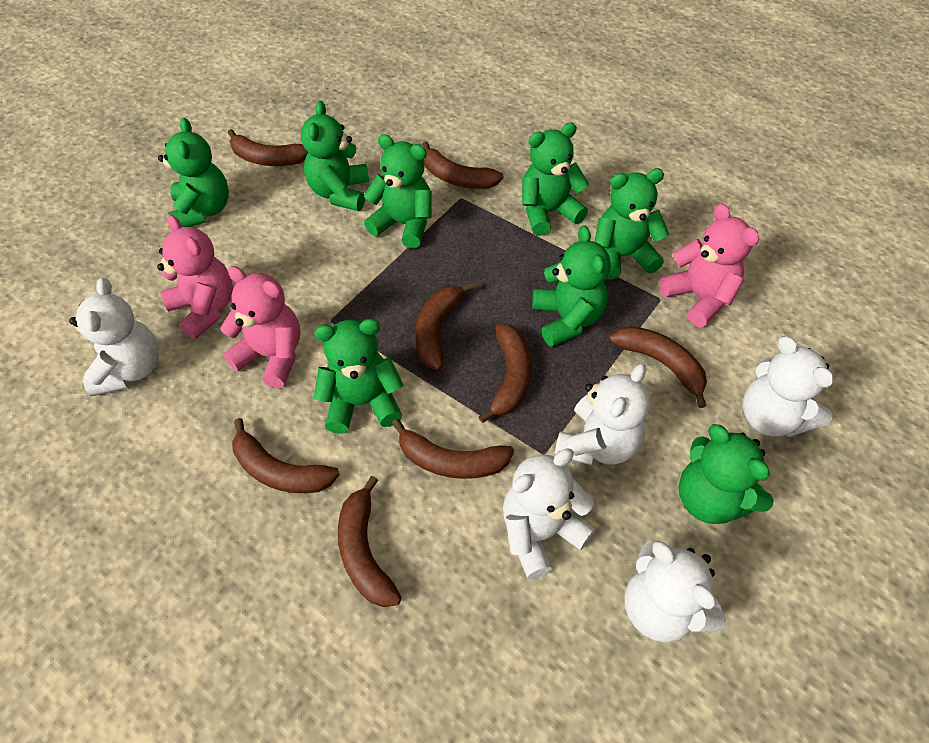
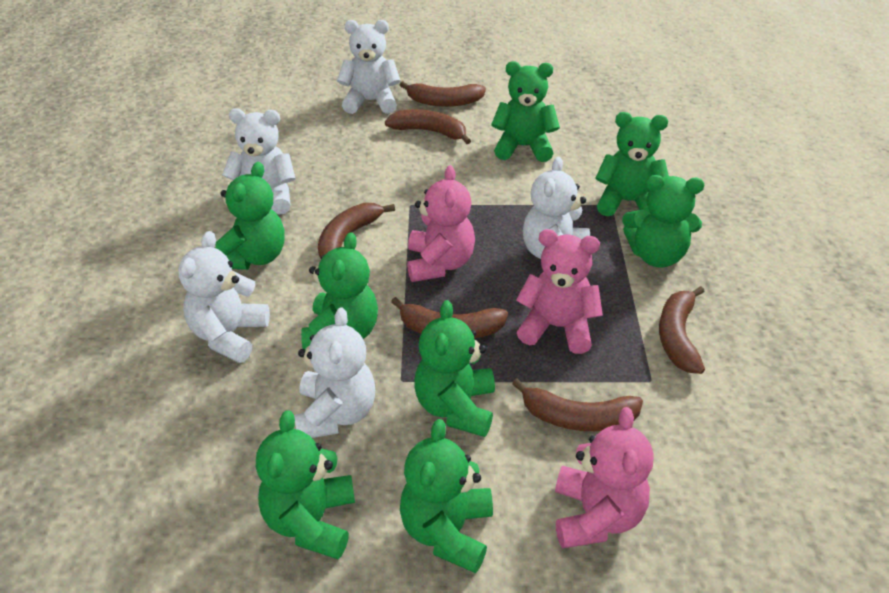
brown banana: [228,129,308,166] [232,418,340,493] [338,476,402,607] [392,418,514,479] [415,282,475,370] [422,141,504,189] [479,324,532,423] [609,326,707,408] = 8 -> [318,203,395,258] [385,109,471,144] [391,297,508,339] [400,81,486,107] [512,379,643,431] [659,286,705,374] = 6

